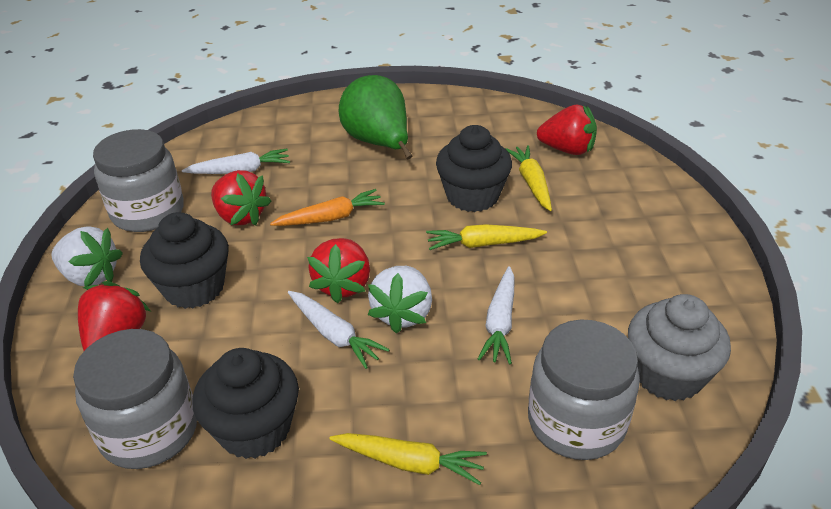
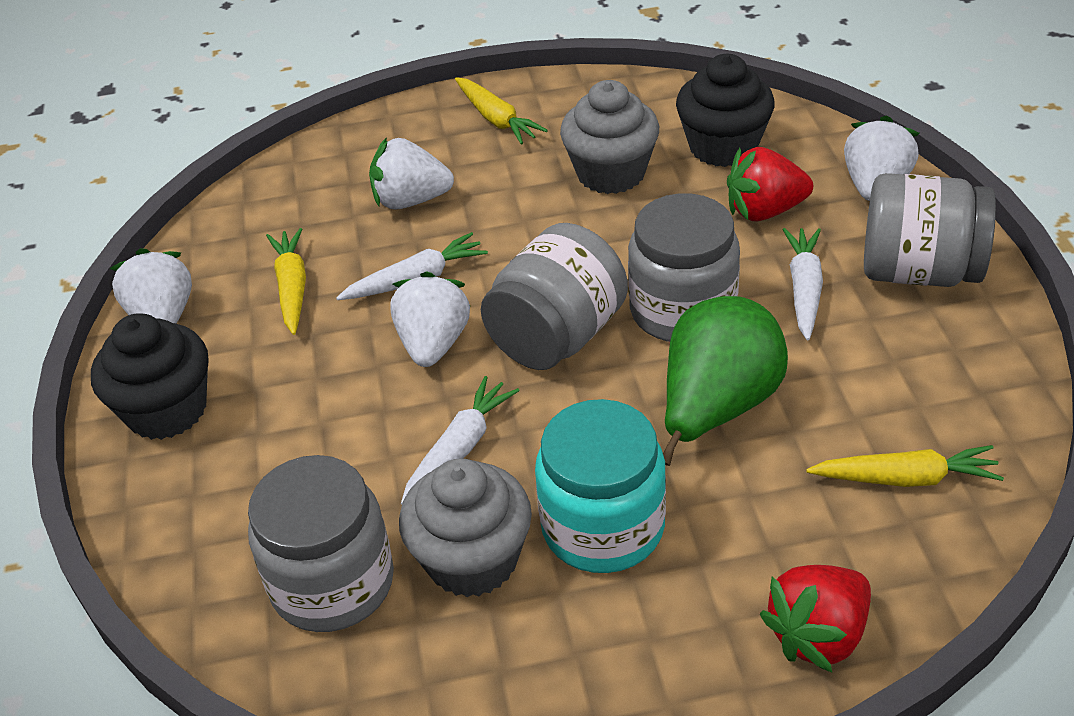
black cupcake: [140,212,229,309] [192,348,299,459] [436,125,512,212] = 3 -> [91,313,208,440] [676,54,775,167] = 2
grey cupcake: [628,294,731,401] = 1 -> [399,458,532,597] [560,80,659,194] = 2
grey jar: [73,329,197,469] [93,129,184,232] [528,319,640,460] = 3 -> [248,455,394,632] [481,223,628,370] [628,193,740,342] [864,173,996,287] = 4
orange carrot: [270,189,385,226] = 1 -> none = 0
red strawberry: [78,281,151,351] [211,170,271,226] [307,238,370,304] [537,105,597,155] = 4 -> [727,147,813,221] [760,565,871,672] = 2
turquoise jar: none = 0 -> [535,399,666,573] = 1
white strawberry: [51,226,123,287] [368,266,432,333] = 2 -> [109,248,192,324] [369,137,454,210] [390,271,471,367] [844,115,919,201] = 4

